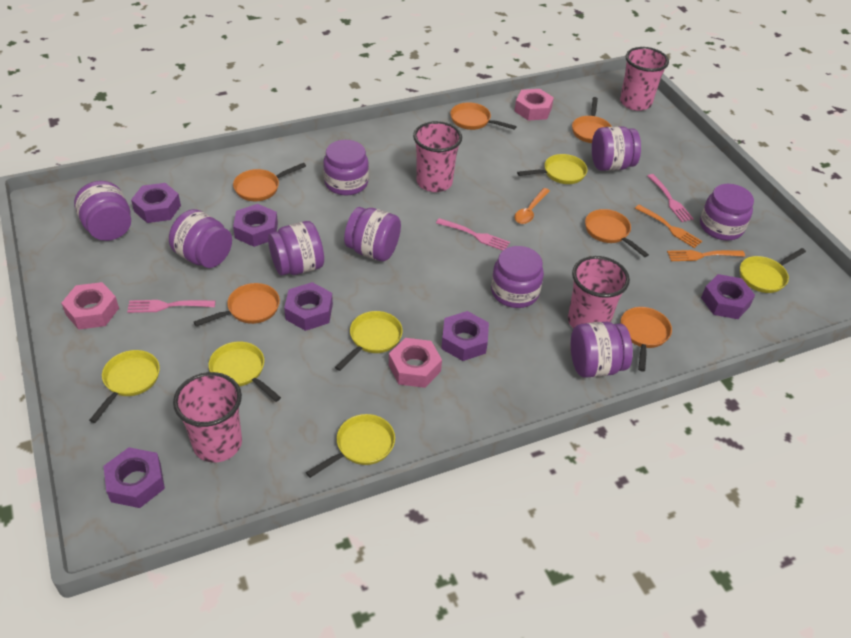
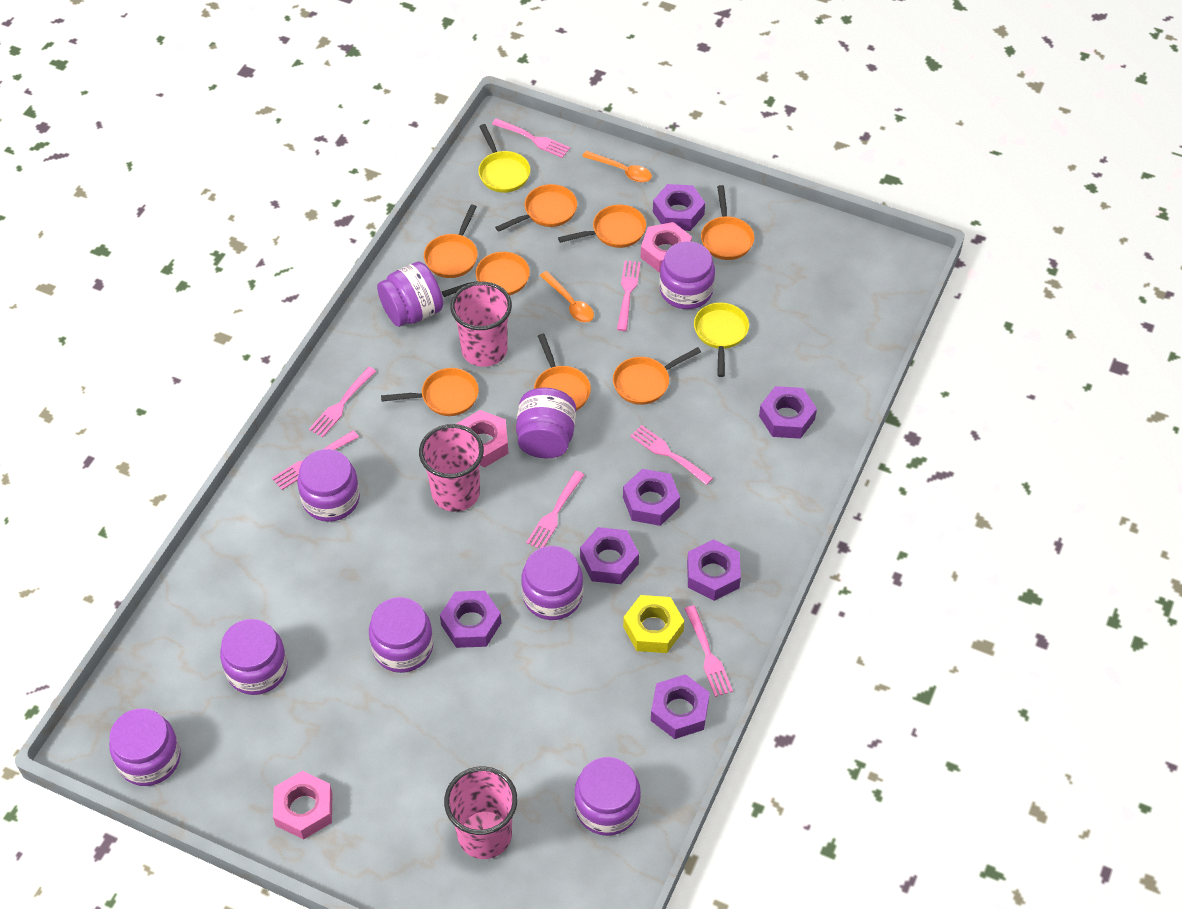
orange fork: [635,205,702,248] [667,250,745,261] = 2 -> none = 0
orange pan: [194,283,280,327] [233,163,306,201] [450,102,517,130] [572,97,612,143] [585,209,649,257] [620,307,672,372] = 6 -> [381,368,479,416] [424,205,478,278] [442,252,530,297] [495,184,577,232] [534,334,591,411] [558,205,646,248] [613,347,701,405] [701,185,754,260] = 8
orange spoon: [514,188,550,224] = 1 -> [540,271,594,322] [582,151,652,182] = 2
pink cup: [173,372,242,463] [413,121,462,192] [568,256,630,329] [620,47,669,111] = 4 -> [419,424,484,512] [444,766,517,859] [450,282,512,367] = 3
pink fork: [127,300,215,313] [436,218,510,251] [648,174,694,222] = 3 -> [272,430,359,490] [309,367,376,437] [492,118,570,158] [526,471,584,548] [617,260,641,331] [630,425,713,485] [685,605,733,697] = 7
purple nut: [103,447,165,508] [131,183,181,223] [233,204,278,247] [284,282,333,331] [441,311,489,361] [701,274,755,319] = 6 -> [440,591,501,648] [580,527,639,584] [623,469,680,526] [651,674,710,739] [653,184,705,231] [687,539,741,601] [759,386,817,439] = 7
yellow nut: none = 0 -> [623,595,684,653] = 1
yellow pan: [89,350,160,423] [209,341,281,402] [306,414,395,478] [335,311,403,371] [517,154,587,184] [740,248,806,293] = 6 -> [478,124,531,193] [694,303,749,377] = 2

